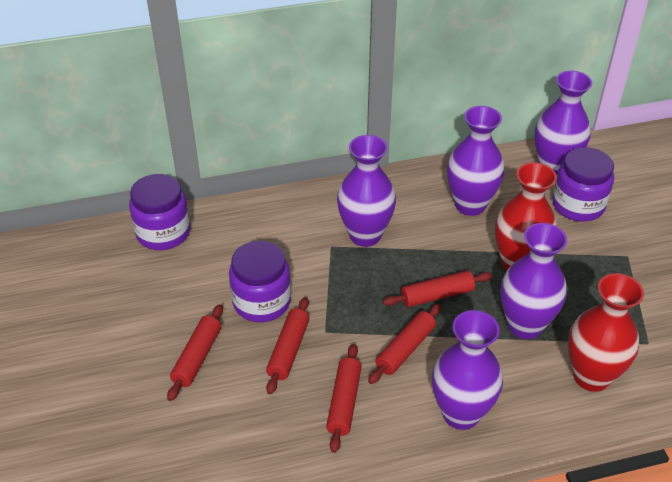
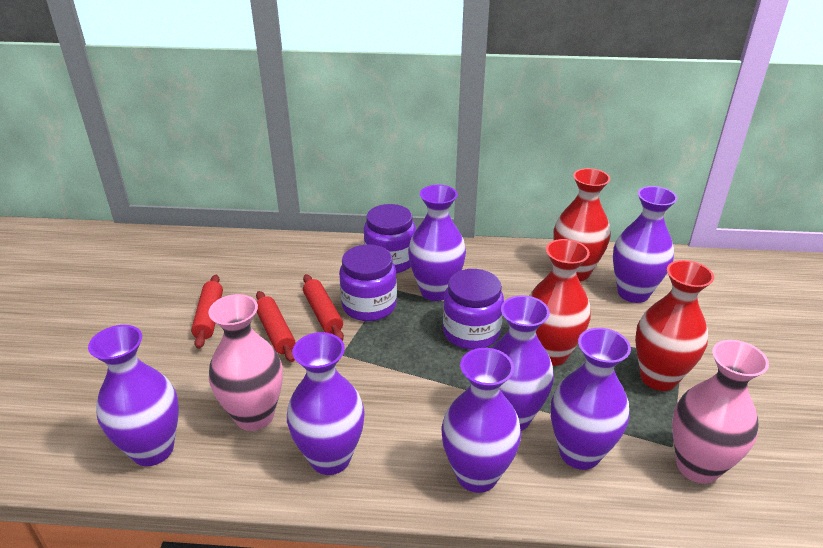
pink vase: none = 0 -> [208,294,283,431] [672,340,769,484] = 2
purple vase: [337,135,396,247] [432,310,503,430] [447,106,505,216] [500,223,567,339] [534,71,592,175] = 5 -> [88,325,179,466] [287,332,365,475] [408,185,466,301] [441,348,521,493] [492,295,554,431] [551,328,631,470] [613,186,677,303] = 7
red rolling pin: [167,304,223,401] [266,297,310,394] [326,344,362,453] [368,304,442,384] [383,270,492,307] = 5 -> [191,275,223,349] [256,291,296,362] [303,274,344,341] = 3
red vase: [495,162,557,271] [568,273,644,392] = 2 -> [529,239,591,366] [553,168,611,281] [635,260,714,391] = 3

